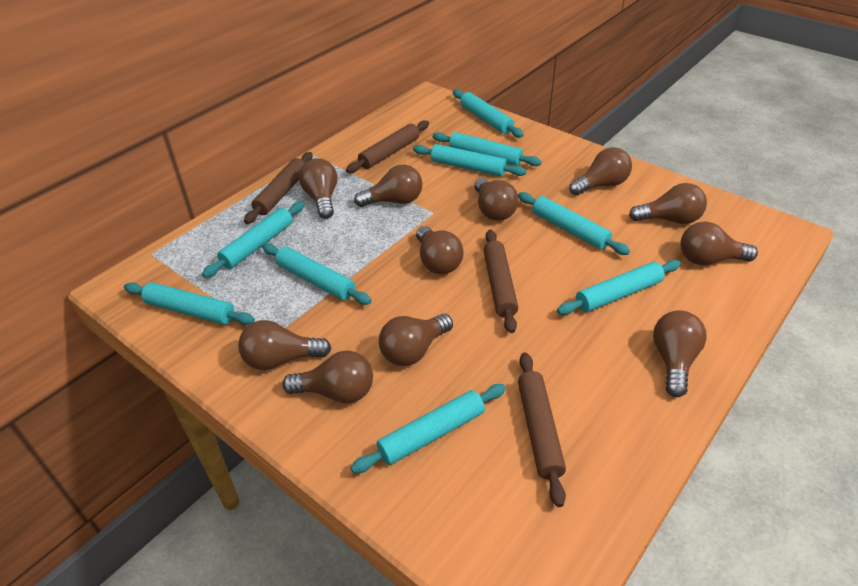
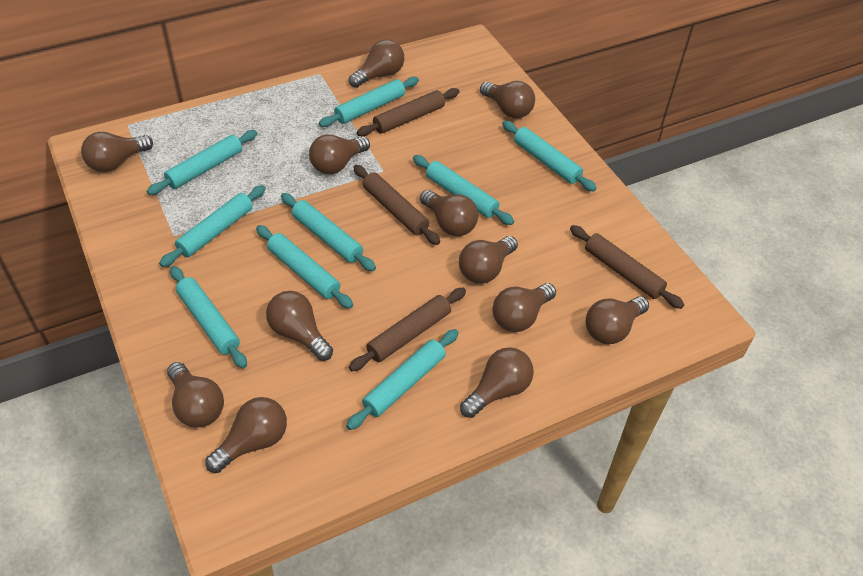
brown light bulb: [238,320,331,370] [282,350,373,403] [299,158,337,219] [354,165,422,207] [379,314,453,366] [416,226,464,274] [474,178,519,221] [569,147,632,196] [629,183,707,224] [653,310,707,397] [680,221,758,265] = 11 -> [81,132,153,172] [167,362,224,427] [205,397,287,473] [266,291,333,361] [309,134,370,174] [349,39,404,88] [420,190,478,236] [459,236,518,284] [460,347,534,418] [480,81,535,118] [492,283,556,332] [586,296,649,344] = 12

